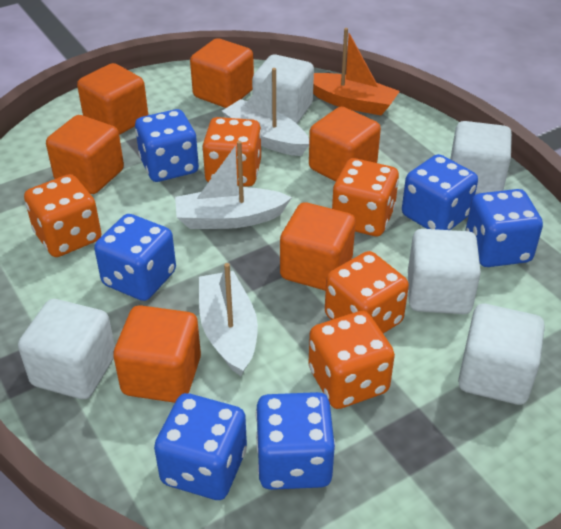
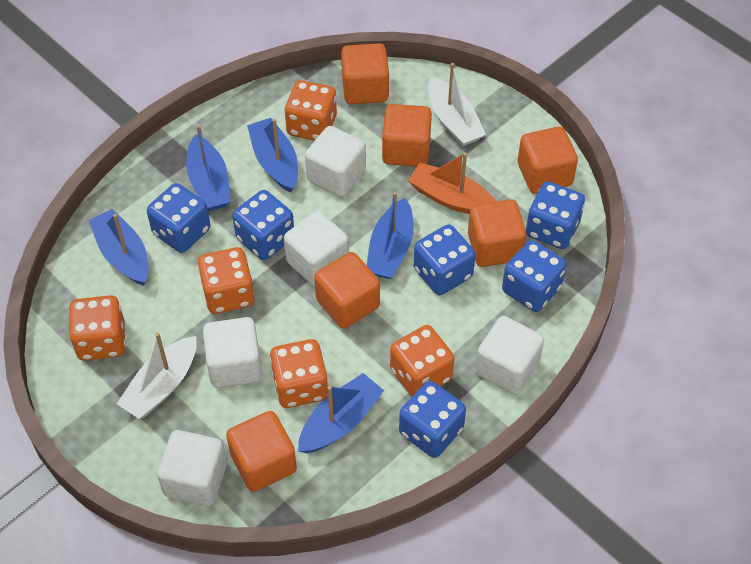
blue boat: none = 0 -> [88,209,149,286] [186,125,231,211] [247,118,298,193] [298,373,384,453] [367,192,414,279] = 5
white boat: [175,141,292,229] [199,263,258,376] [222,68,309,156] = 3 -> [117,332,197,419] [428,63,486,147] = 2

